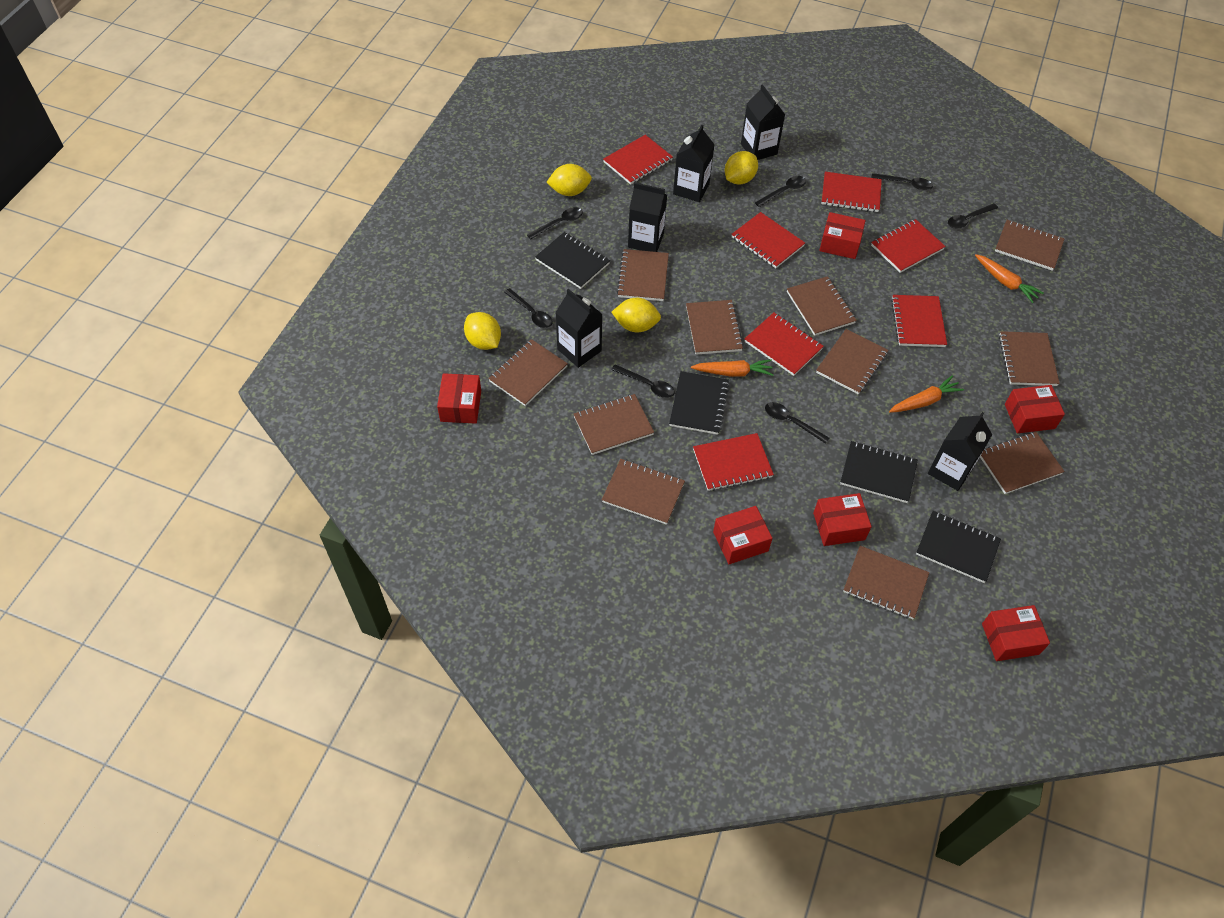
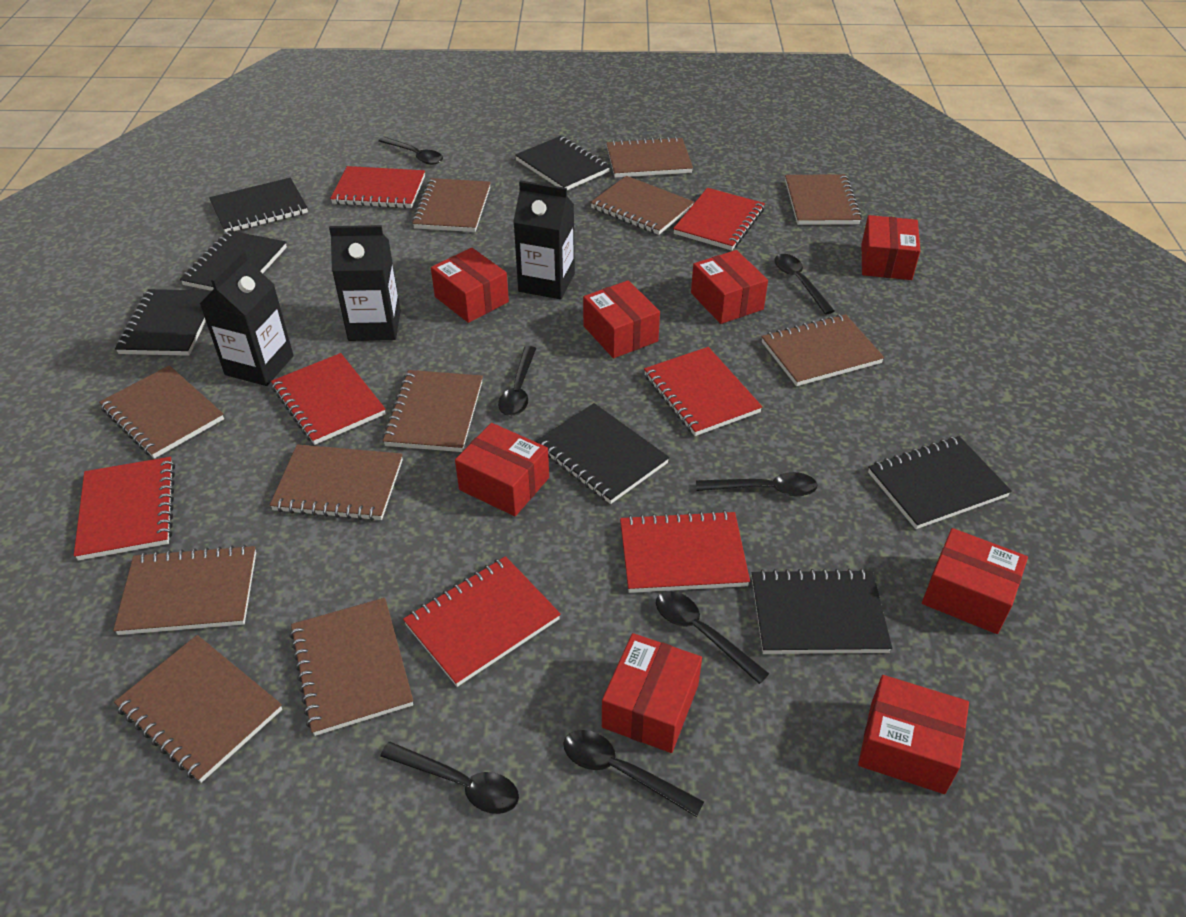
black carton: [556,289,603,368] [628,183,667,252] [673,125,715,202] [741,84,785,160] [928,412,992,491] = 5 -> [200,250,294,386] [329,225,401,341] [513,180,575,299] = 3
black notebook: [535,232,610,289] [669,371,730,435] [840,441,918,503] [916,511,1001,583] = 4 -> [115,289,211,356] [180,230,287,291] [209,178,308,232] [515,136,610,190] [536,403,669,504] [752,568,892,654] [868,436,1012,529] = 7
orange carrot: [691,359,774,377] [889,375,964,413] [975,254,1043,303] = 3 -> none = 0
red box: [437,373,481,424] [713,506,772,564] [813,493,871,546] [819,212,865,259] [982,605,1050,661] [1005,385,1065,433] = 6 -> [431,248,509,323] [455,423,549,516] [583,280,660,358] [602,633,702,753] [691,250,768,324] [858,675,969,794] [862,215,920,280] [922,528,1028,634] = 8
yellow lemon: [464,312,501,350] [546,164,592,196] [612,298,661,332] [725,151,758,185] = 4 -> none = 0

